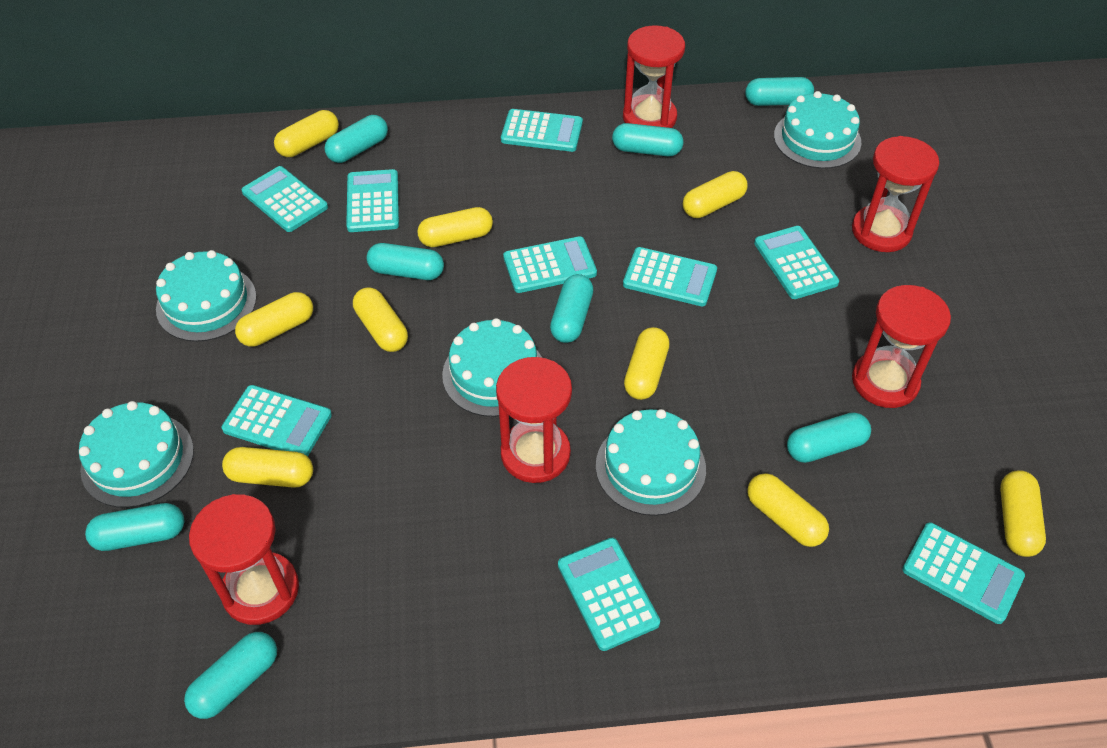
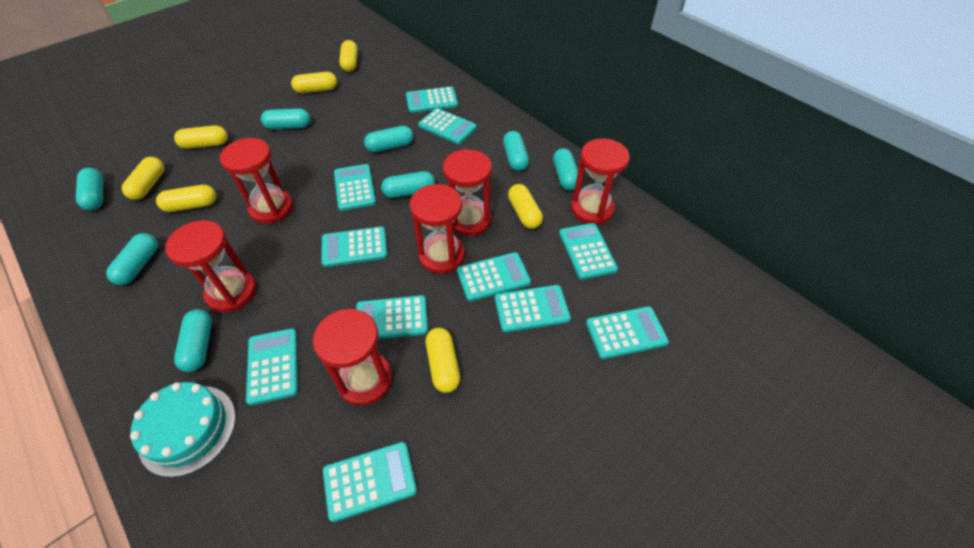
red hourglass: [189,494,299,625] [496,357,572,483] [623,25,685,128] [852,136,939,252] [852,285,951,408] = 5 -> [165,220,256,312] [220,138,293,224] [313,309,393,406] [410,184,465,274] [443,149,492,236] [571,138,630,224] = 6
turquoise cake: [79,401,194,508] [156,250,257,342] [442,318,542,417] [596,409,706,516] [774,91,861,169] = 5 -> [130,382,236,477] = 1
turquoise calculator: [222,385,332,456] [241,166,328,232] [346,169,399,232] [501,109,583,152] [503,236,597,293] [558,538,660,651] [623,247,717,306] [754,226,839,299] [903,523,1025,624] = 9 -> [246,328,298,405] [321,226,387,267] [323,442,417,522] [334,164,376,211] [356,295,428,340] [406,87,458,113] [418,108,477,144] [457,252,531,301] [495,285,571,333] [559,223,618,280] [586,306,669,359] = 11
yellow capsule: [222,447,313,488] [235,292,313,347] [274,110,339,157] [353,287,408,352] [417,207,493,247] [624,327,670,400] [683,171,748,218] [747,473,829,547] [1000,470,1046,557] = 9 -> [122,157,164,200] [156,185,217,212] [174,125,228,149] [291,72,337,93] [339,40,358,72] [426,328,460,393] [508,184,543,229] = 7

